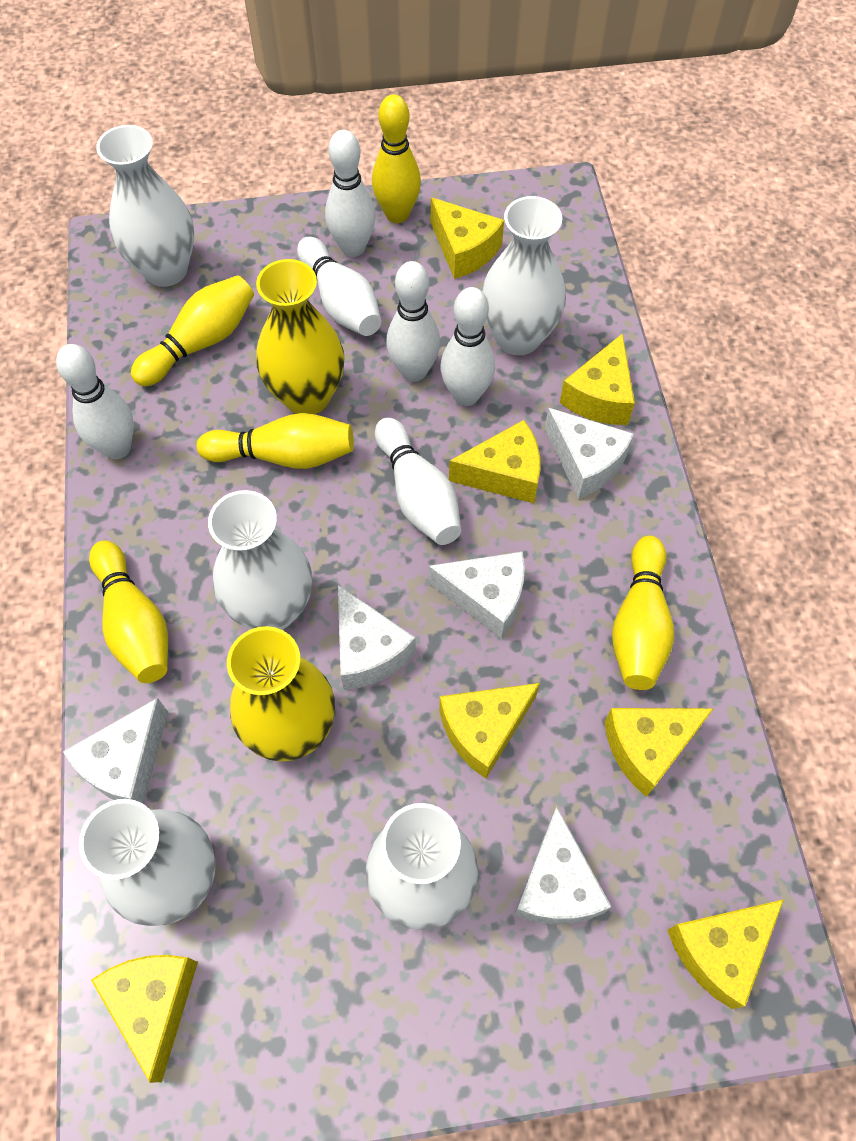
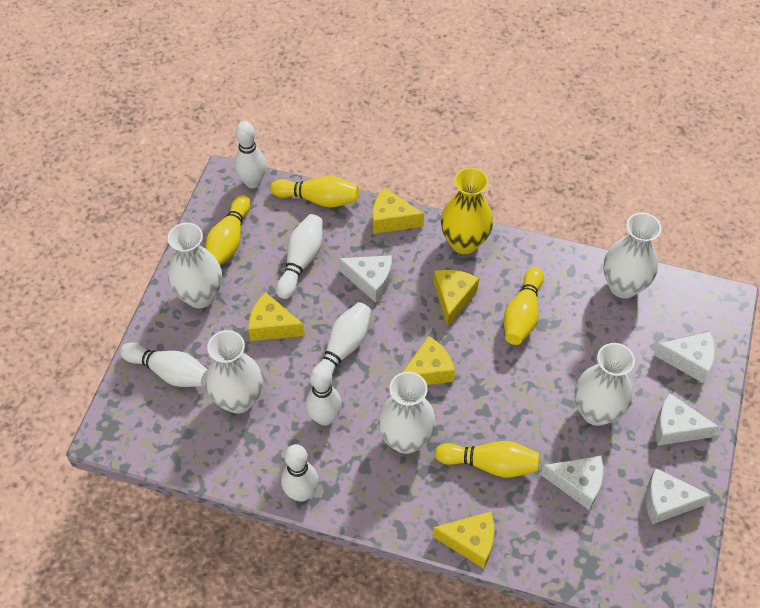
yellow bowling pin: [89,540,168,683] [131,275,254,387] [197,413,354,469] [372,94,421,223] [612,536,674,690] = 5 -> [205,195,251,265] [270,176,359,208] [435,441,539,478] [504,267,544,345] = 4
yellow cheese: [91,955,198,1083] [431,197,504,279] [439,683,540,779] [449,420,540,503] [560,333,635,425] [604,708,714,797] [667,899,784,1009] = 7 -> [248,292,305,341] [373,187,424,234] [403,336,455,385] [433,511,495,569] [434,270,479,327] = 5
yellow vase: [227,626,335,762] [256,259,345,414] = 2 -> [441,168,493,254] = 1

